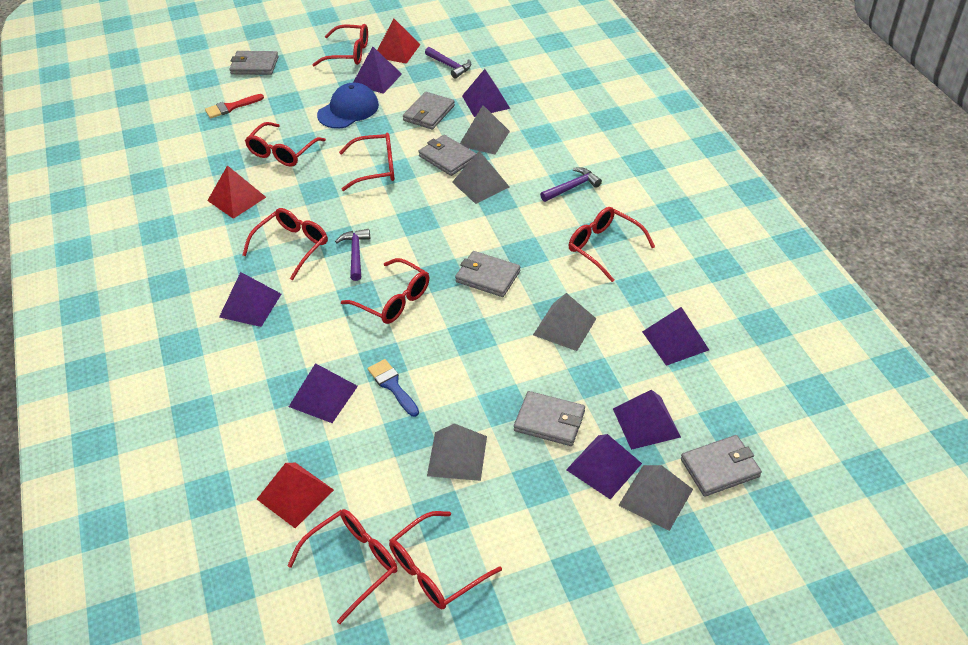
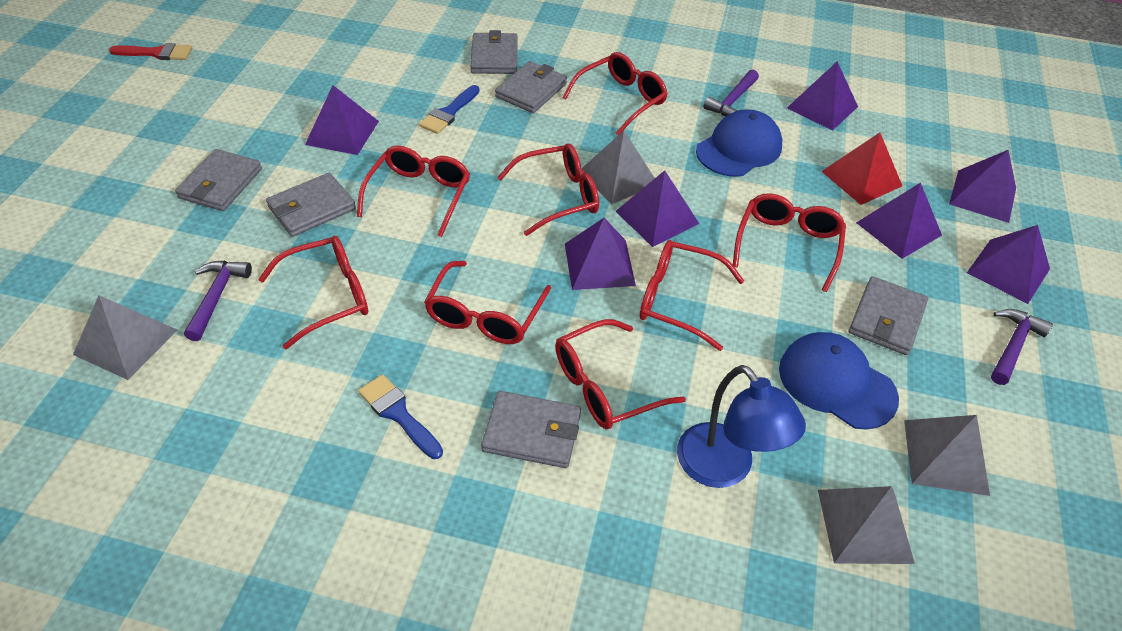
blue brush: [368,359,419,417] = 1 -> [358,374,443,459] [419,85,480,134] = 2
blue cap: [317,83,379,128] = 1 -> [696,110,782,177] [779,332,899,430] = 2
blue lamp: none = 0 -> [677,365,806,488] = 1
grey pyramid: [427,423,487,481] [452,151,509,204] [460,105,510,154] [533,293,597,351] [618,465,693,531] = 5 -> [73,295,177,380] [582,131,655,204] [818,486,915,564] [904,415,990,496] = 4
red pyramid: [207,165,266,219] [257,463,334,528] [377,18,421,64] = 3 -> [821,132,902,205] = 1

